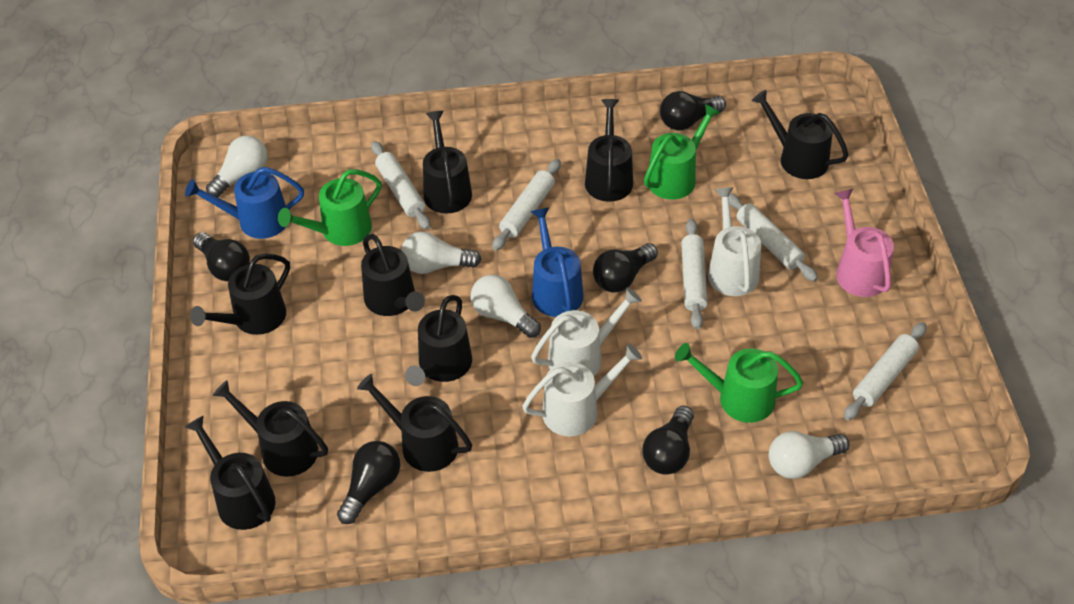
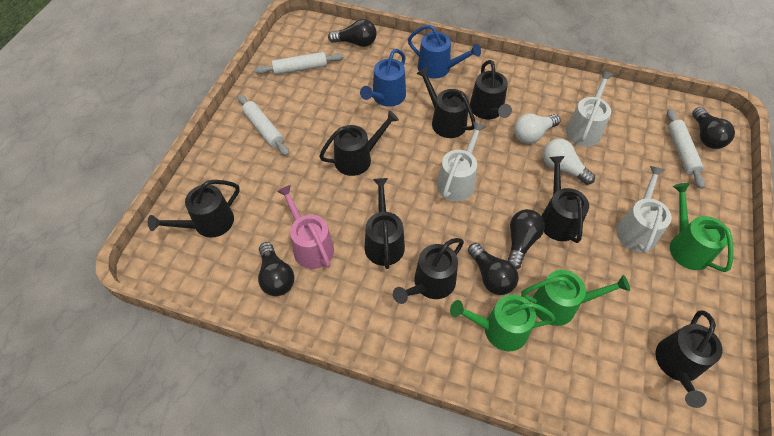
black watering can: [185,415,275,530] [190,254,290,335] [213,380,328,477] [357,374,472,472] [361,234,425,316] [405,295,472,386] [423,111,472,214] [585,99,633,202] [752,90,848,179] = 9 -> [148,180,240,238] [319,110,399,176] [365,178,405,269] [393,238,464,304] [416,67,475,138] [470,60,512,119] [541,156,589,243] [655,310,722,408] = 8
white light bulb: [206,135,268,197] [401,232,482,274] [471,275,541,338] [769,431,849,479] = 4 -> [514,113,561,144] [543,139,595,185] = 2
white rolling pin: [371,141,430,230] [492,159,561,251] [681,219,708,329] [728,193,818,282] [844,322,927,420] = 5 -> [238,94,289,156] [255,52,344,75] [667,109,705,189] = 3

